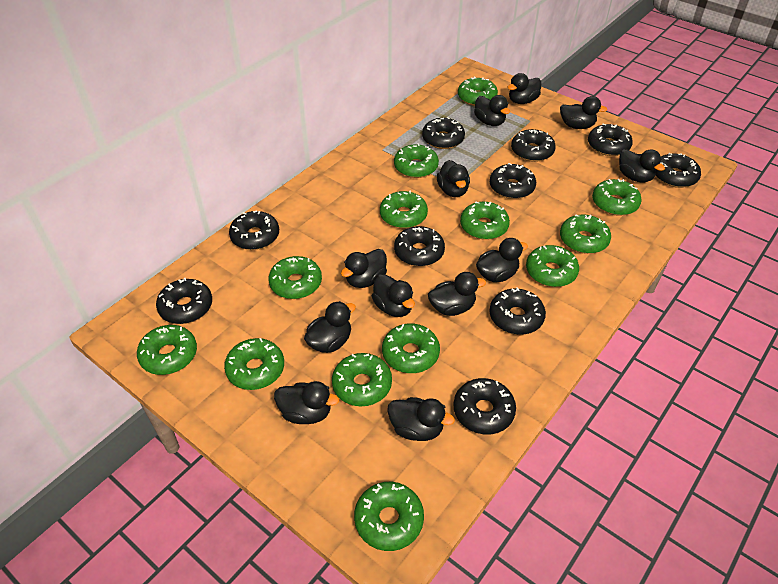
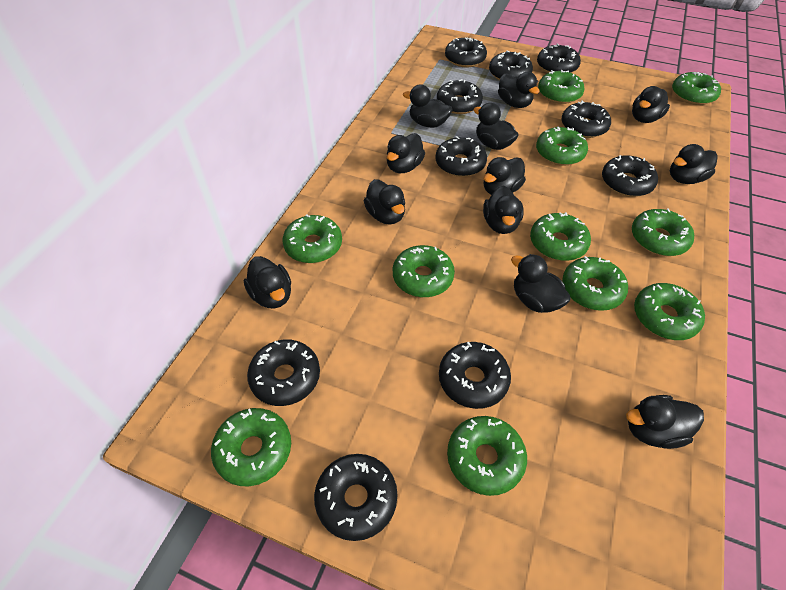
green donut: [137,325,197,375] [224,338,284,390] [269,256,322,299] [332,353,392,406] [354,482,424,551] [380,191,428,228] [382,324,440,373] [394,143,439,178] [458,76,498,106] [460,201,510,240] [526,245,579,287] [560,214,611,254] [592,179,642,216] = 13 -> [211,408,291,486] [283,214,342,263] [393,245,455,297] [447,416,527,496] [530,212,591,261] [536,126,588,166] [538,70,584,104] [562,256,628,311] [632,208,694,256] [634,283,705,340] [672,72,721,105] = 11

